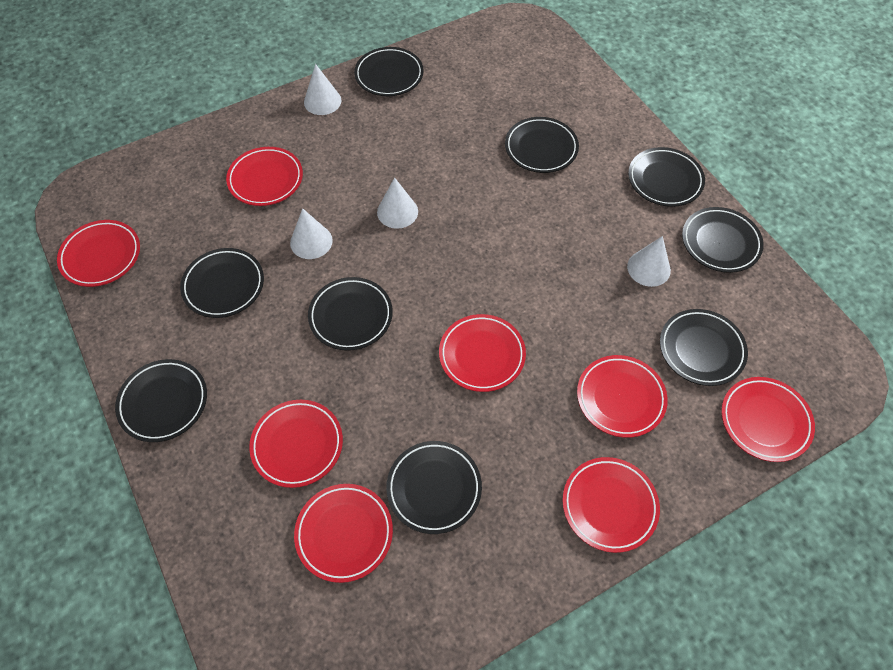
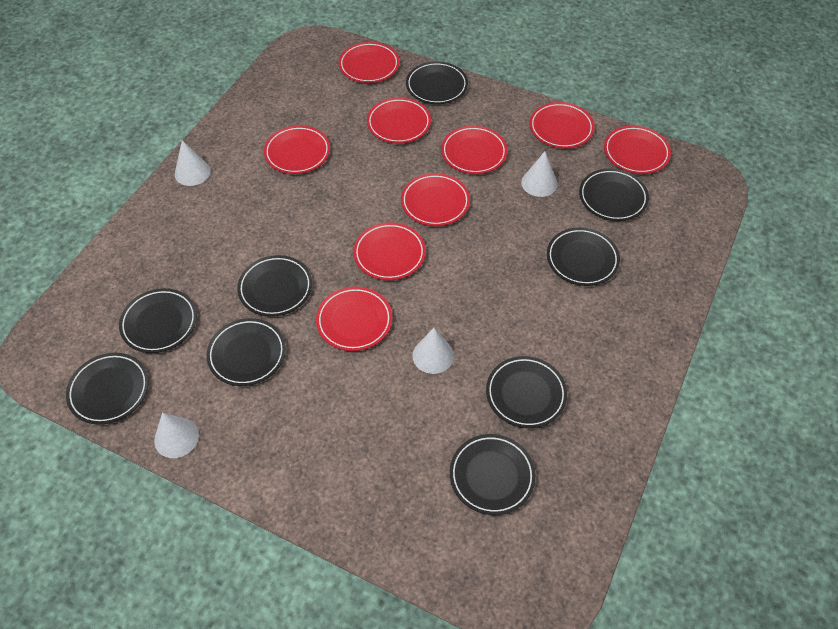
red plate: [57,220,140,287] [226,147,303,206] [249,400,343,488] [294,484,393,583] [439,314,526,392] [563,457,660,553] [577,355,668,438] [721,377,815,462] = 8 -> [264,125,330,174] [316,286,392,351] [339,42,400,83] [353,222,426,280] [367,97,431,144] [401,173,470,226] [441,126,508,174] [529,102,595,148] [604,125,671,174] = 9

